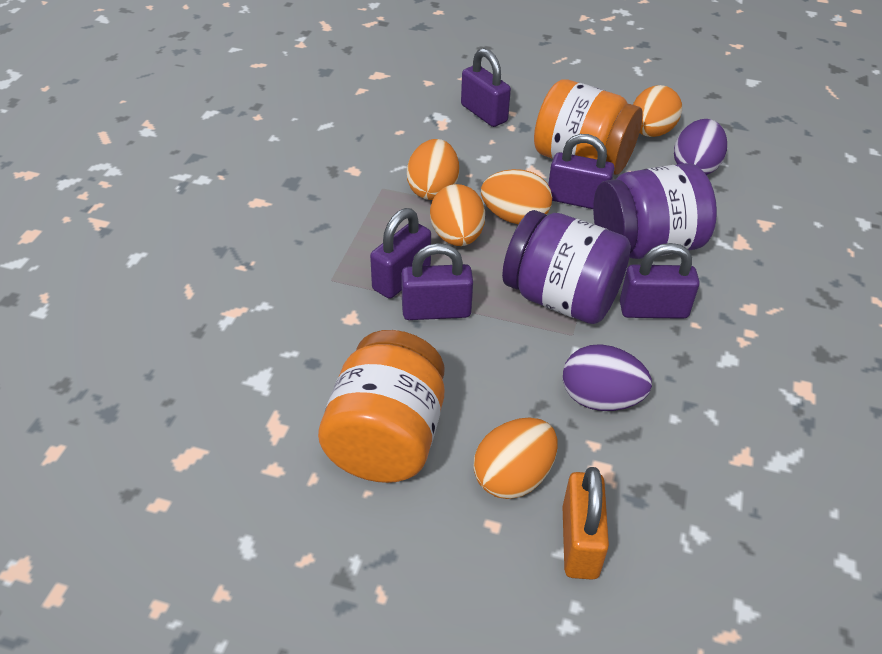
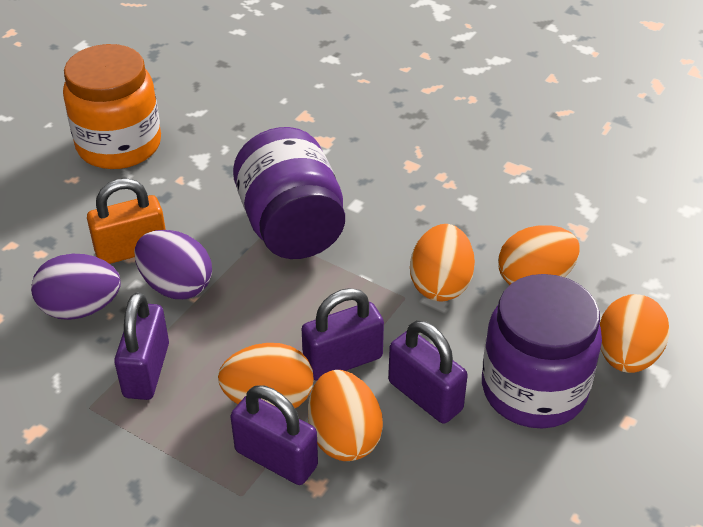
orange jar: [318,330,444,483] [534,79,643,175] = 2 -> [63,44,161,169] = 1
purple padlock: [370,208,431,299] [401,243,473,320] [461,48,511,127] [548,134,615,209] [620,243,700,319] = 5 -> [114,292,169,400] [231,386,318,485] [302,288,384,381] [388,320,468,424] = 4

